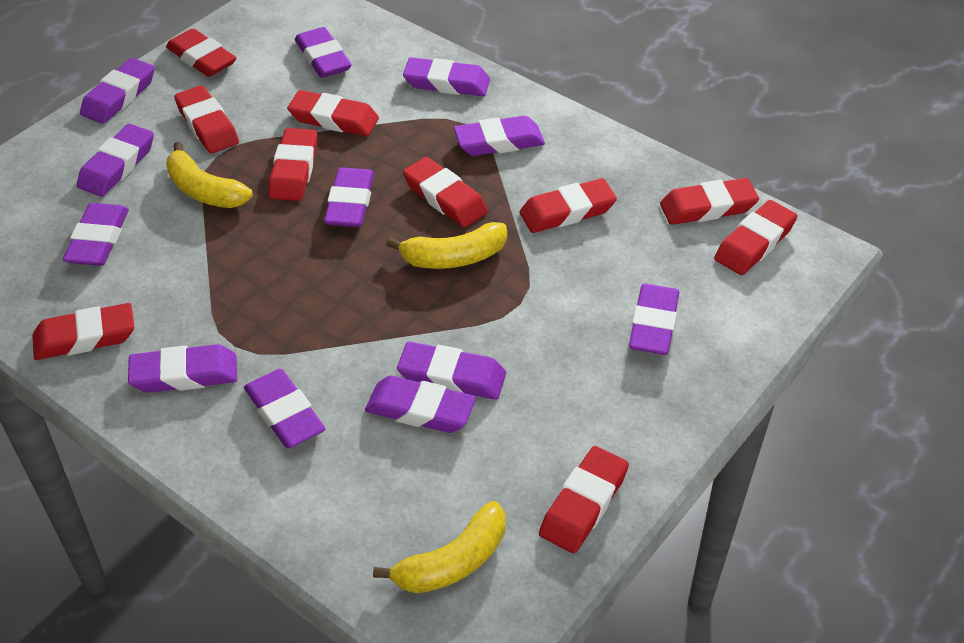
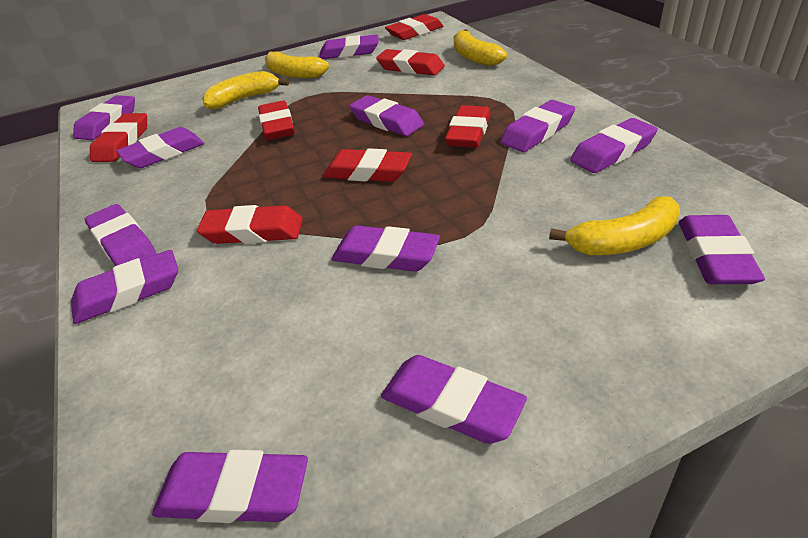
red eraser: [32,303,134,360] [166,28,237,77] [174,85,239,154] [269,128,318,201] [287,90,379,136] [403,157,488,227] [519,178,617,233] [539,446,629,553] [660,178,759,225] [714,200,797,275] = 10 -> [90,113,147,162] [197,205,303,244] [258,101,295,140] [323,148,412,182] [376,49,445,75] [385,14,444,40] [445,105,491,148] = 7
yellow banana: [166,142,253,208] [373,501,505,593] [386,222,507,269] = 3 -> [202,71,289,110] [265,51,329,79] [454,29,507,66] [549,197,680,255] = 4

